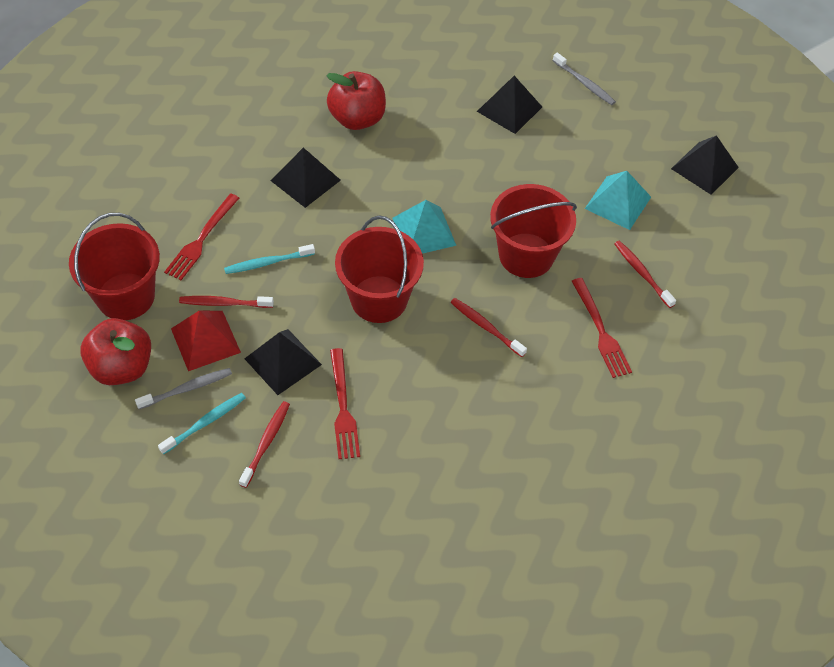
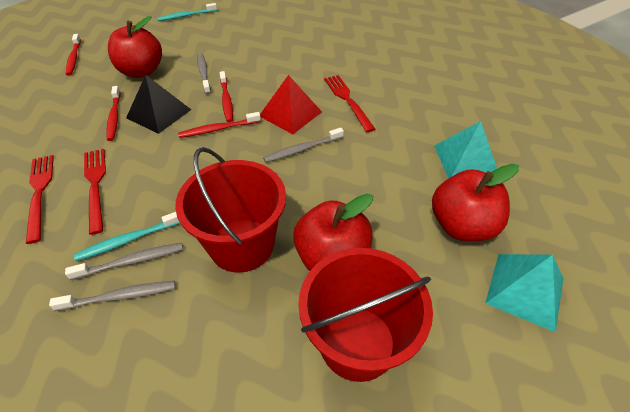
black pyramid: [244,329,322,395] [271,148,341,208] [477,76,542,134] [671,135,739,195] = 4 -> [126,75,191,134] = 1
grey toothbrush: [135,368,232,409] [553,53,616,105] = 2 -> [49,281,176,311] [65,243,183,280] [197,53,211,94] [263,128,344,162] = 4
red apple: [80,318,151,385] [326,71,386,130] = 2 -> [108,16,162,78] [293,194,373,271] [432,164,519,241] = 3
red bucket: [69,213,160,320] [335,216,424,323] [490,184,577,278] = 3 -> [175,147,286,273] [298,248,433,382] = 2

